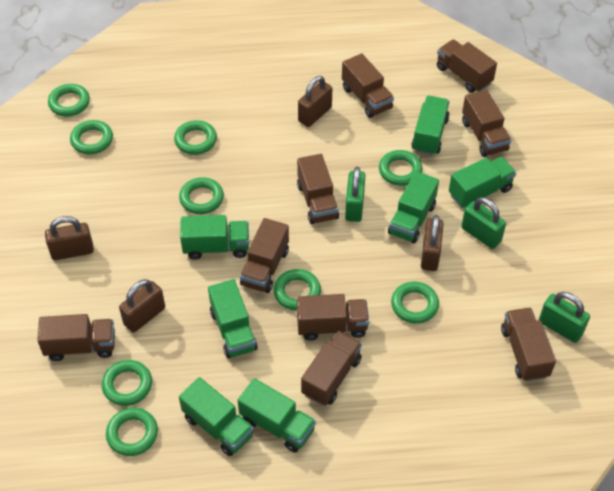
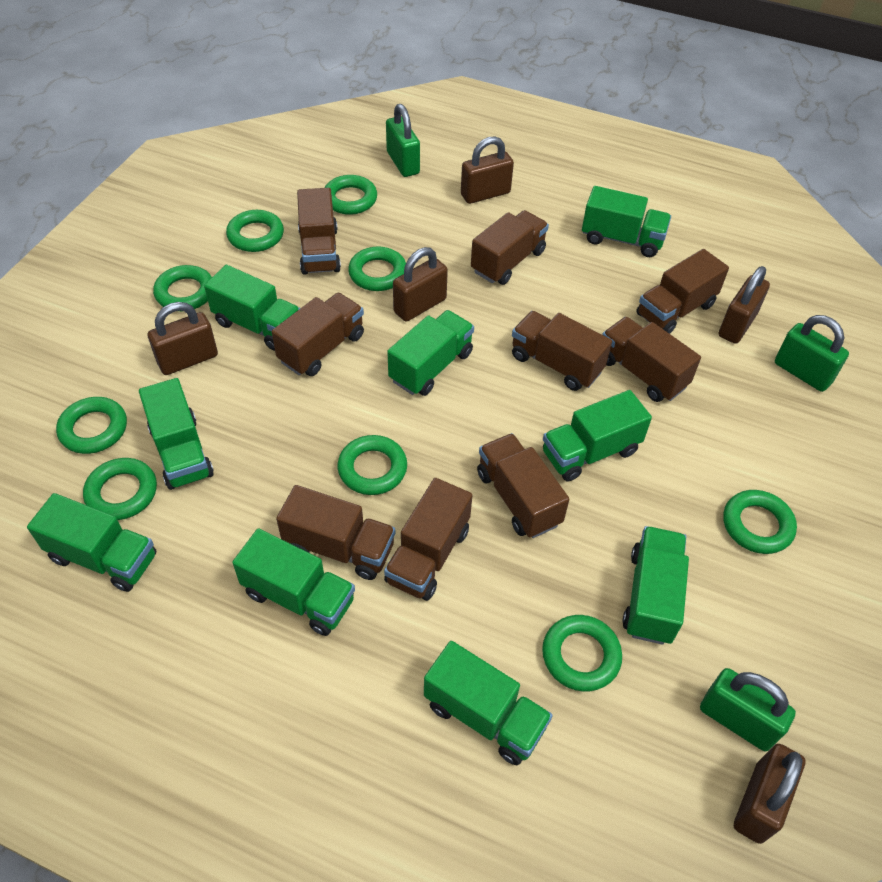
brown padlock: [45,216,94,260] [119,279,165,333] [298,76,332,127] [421,215,444,271] = 4 -> [148,302,218,375] [393,247,448,322] [461,136,514,204] [719,266,770,344] [734,744,806,844] = 5
green truck: [179,377,254,456] [180,215,249,260] [208,279,258,358] [238,378,316,453] [388,171,439,243] [411,96,450,156] [449,157,516,208] = 7 -> [27,493,156,592] [139,378,214,490] [204,265,300,351] [232,528,355,636] [387,310,474,396] [424,641,553,765] [543,390,652,481] [582,186,671,257] [622,526,689,645] = 9

